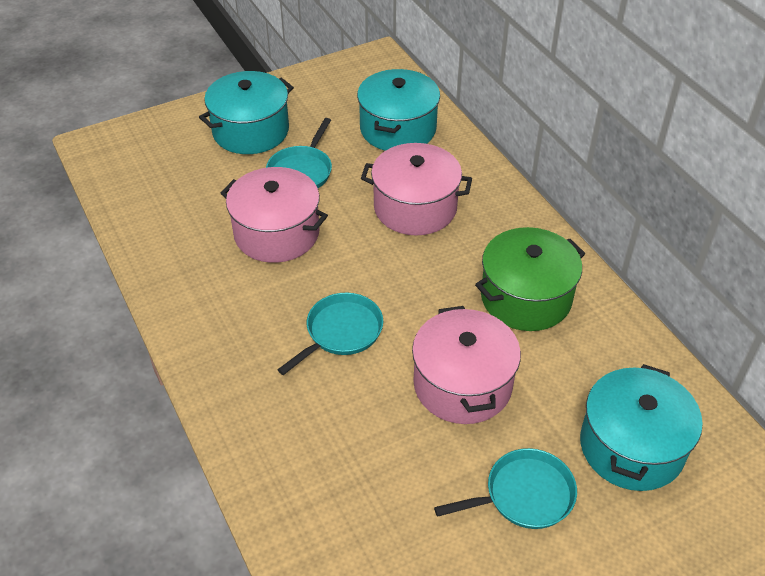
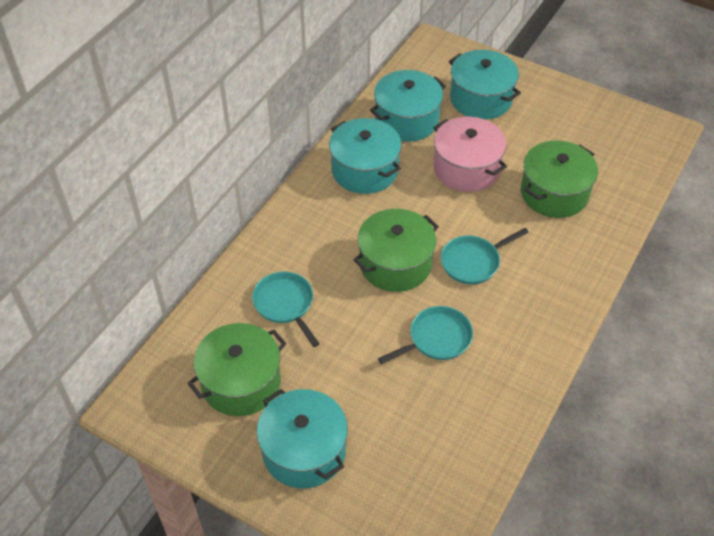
green pot: [475,227,585,331] = 1 -> [187,323,286,416] [354,209,439,292] [521,141,598,218] = 3
pink pot: [220,167,328,263] [361,143,472,235] [412,306,521,424] = 3 -> [433,117,507,192] = 1
turquoise pot: [199,71,294,154] [357,69,440,151] [580,364,703,491] = 3 -> [257,389,348,488] [329,118,401,194] [370,70,446,142] [449,50,521,119] = 4

